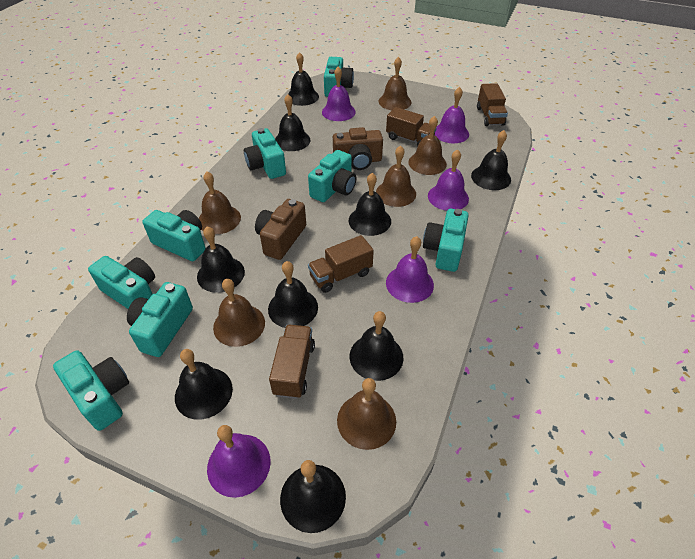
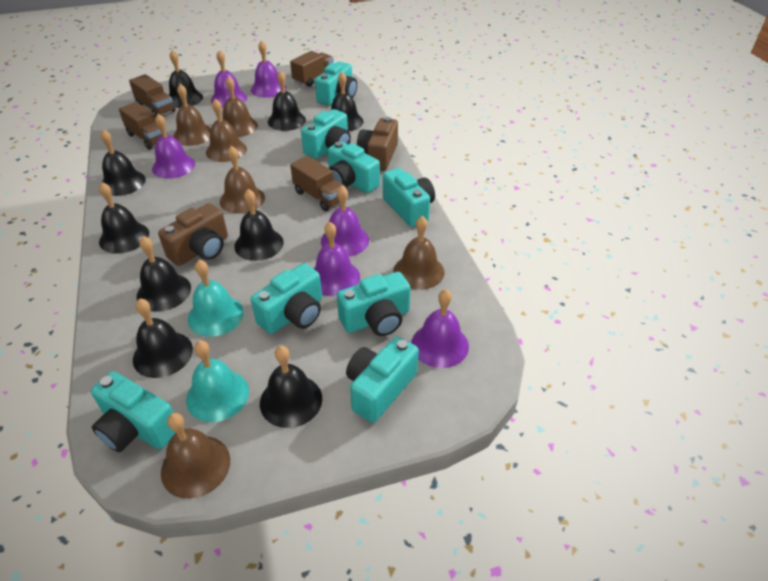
purple bell: [207,425,271,498] [322,67,356,121] [386,236,434,303] [428,149,469,211] [435,87,469,144] = 5 -> [152,114,195,179] [211,50,247,108] [251,40,286,98] [314,222,360,296] [321,185,369,256] [411,289,469,368] = 6
turquoise bell: none = 0 -> [186,340,249,422] [188,260,244,337] = 2

